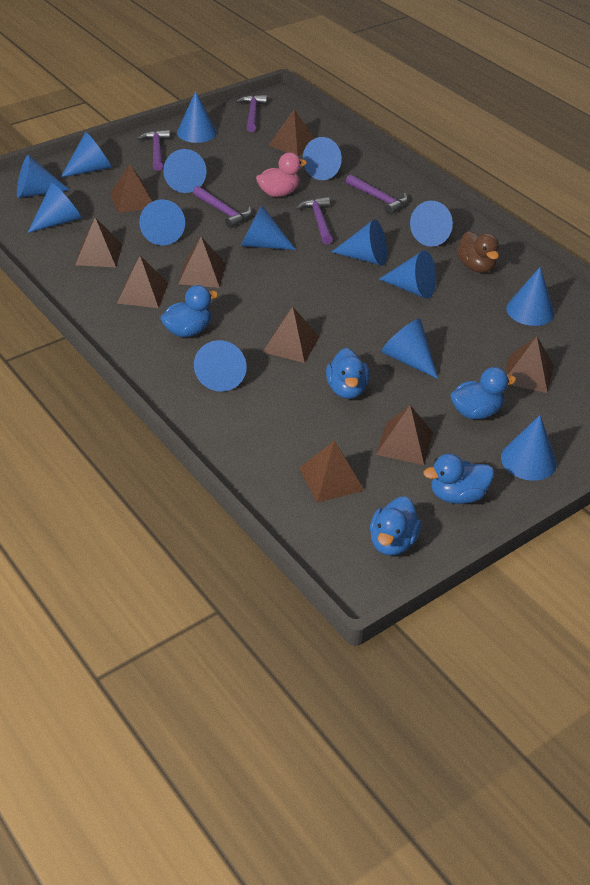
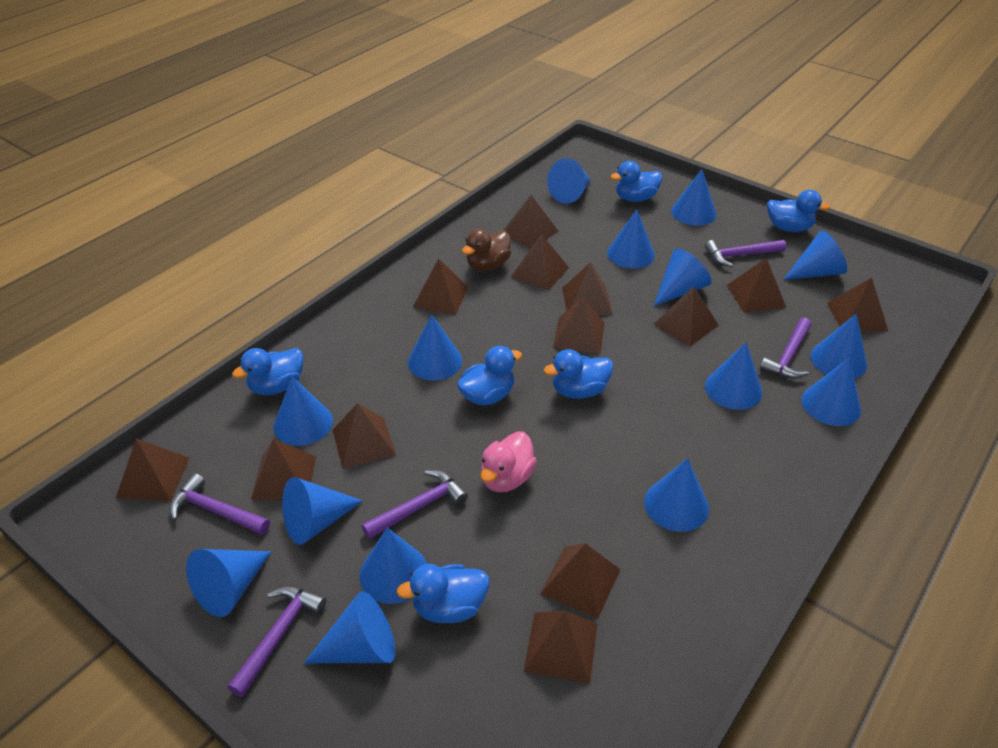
blue duck: [160,285,218,337] [326,348,369,399] [370,496,422,556] [424,454,494,504] [450,367,516,419] = 5 -> [232,348,303,395] [396,564,489,623] [457,346,522,406] [544,349,613,399] [610,161,663,202] [767,190,830,232] = 6
brown pyramid: [75,217,123,267] [110,164,153,213] [117,256,168,308] [178,237,226,288] [263,307,319,363] [268,109,315,156] [299,441,364,503] [376,405,433,465] [505,336,554,393] = 9 -> [116,438,190,501] [251,438,316,500] [333,403,396,468] [413,258,468,314] [503,195,558,248] [511,234,569,290] [523,610,598,684] [540,543,621,618] [553,296,605,354] [562,262,613,315] [654,286,719,347] [727,257,786,313] [827,278,888,332] = 13

